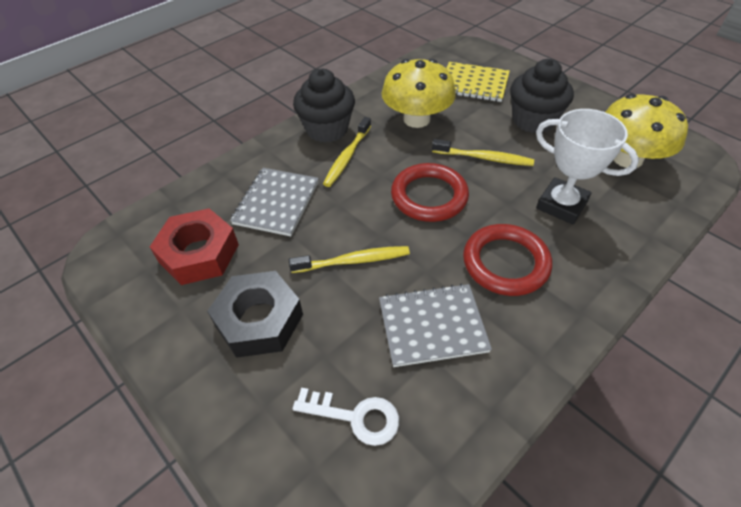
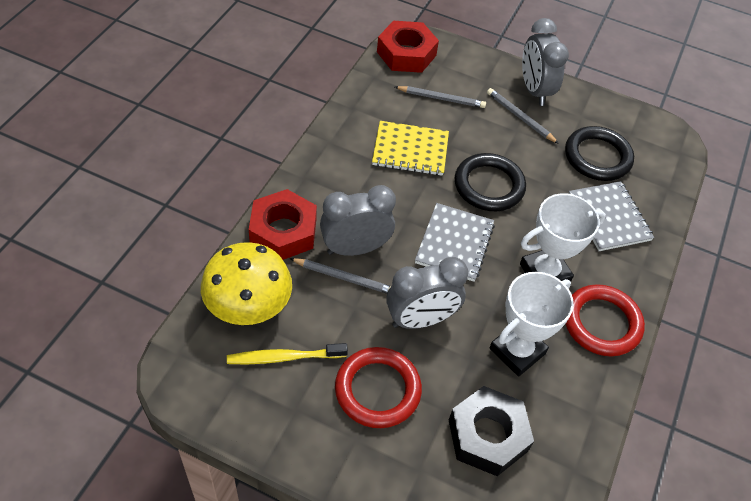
black cupcake: [293,69,355,143] [510,59,574,133] = 2 -> none = 0
black ring: none = 0 -> [455,153,526,211] [565,126,634,181] = 2
grey clock: none = 0 -> [320,185,396,256] [386,257,468,329] [522,18,569,106] = 3
grey pencil: none = 0 -> [290,258,391,294] [395,86,486,108] [487,88,559,144] = 3
red nut: [150,208,239,285] = 1 -> [249,189,317,260] [377,21,439,73] = 2
white key: [293,388,399,446] = 1 -> none = 0
white trophy: [536,109,639,224] = 1 -> [489,272,574,376] [520,193,606,281] = 2
yellow mushroom: [382,59,456,128] [606,94,688,168] = 2 -> [201,242,292,325] = 1
yellow toothbrush: [289,246,410,273] [323,117,371,187] [432,139,534,166] = 3 -> [227,343,348,364] = 1

